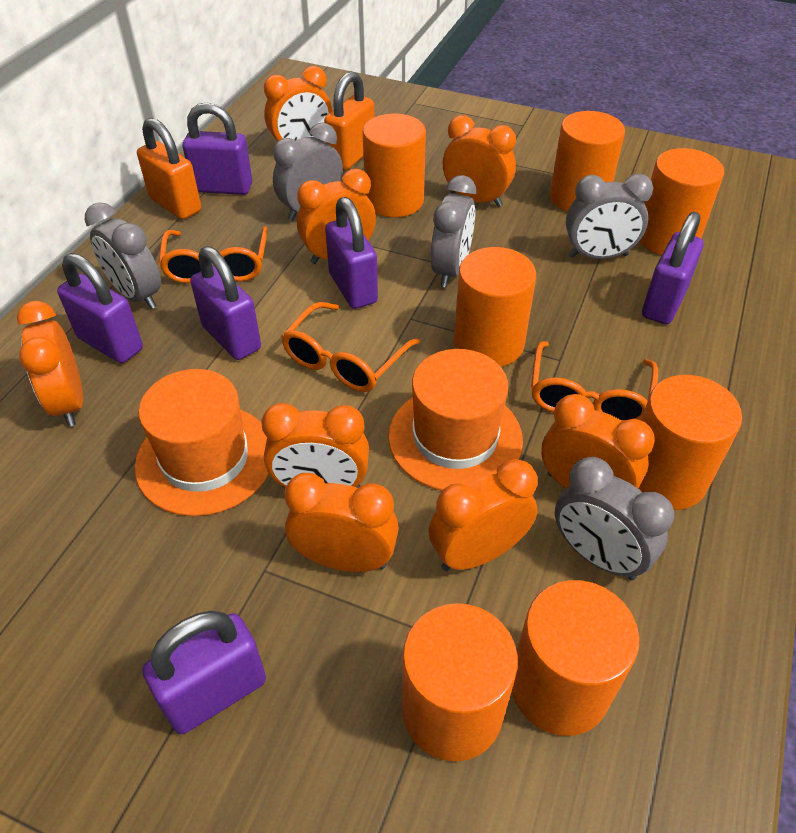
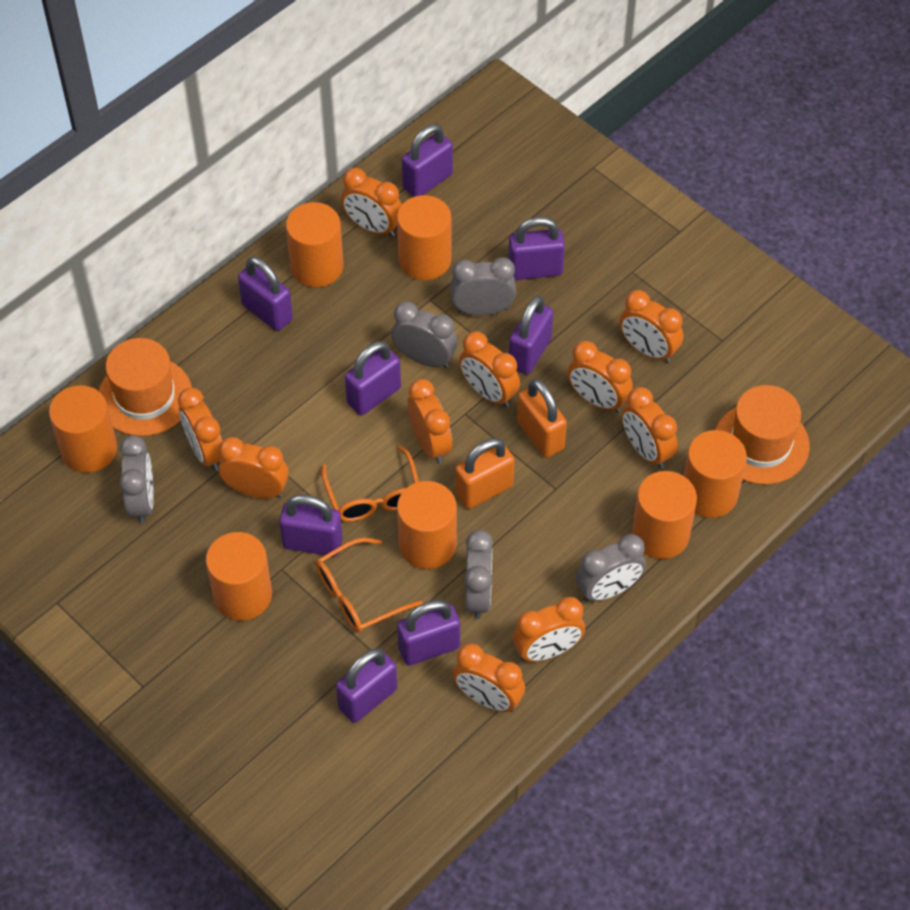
orange clock: [17,301,83,427] [262,403,369,488] [264,66,332,141] [284,473,399,572] [297,169,376,264] [428,459,538,571] [443,115,516,207] [541,394,655,489] = 8 -> [178,388,223,471] [219,437,289,499] [341,168,402,237] [408,379,452,464] [453,644,525,712] [459,331,520,408] [513,597,585,662] [567,341,633,413] [619,290,683,363] [622,387,678,469] = 10
orange glasses: [159,227,268,283] [281,302,420,392] [531,341,658,421] = 3 -> [316,538,423,633] [321,446,419,522] = 2
purple padlock: [57,253,143,363] [142,611,266,734] [183,103,252,195] [190,246,261,360] [325,197,378,309] [642,212,703,324] = 6 -> [238,257,293,331] [279,495,343,556] [336,648,397,723] [345,341,401,415] [397,600,460,666] [402,124,453,197] [508,217,565,280] [509,295,553,374] = 8

